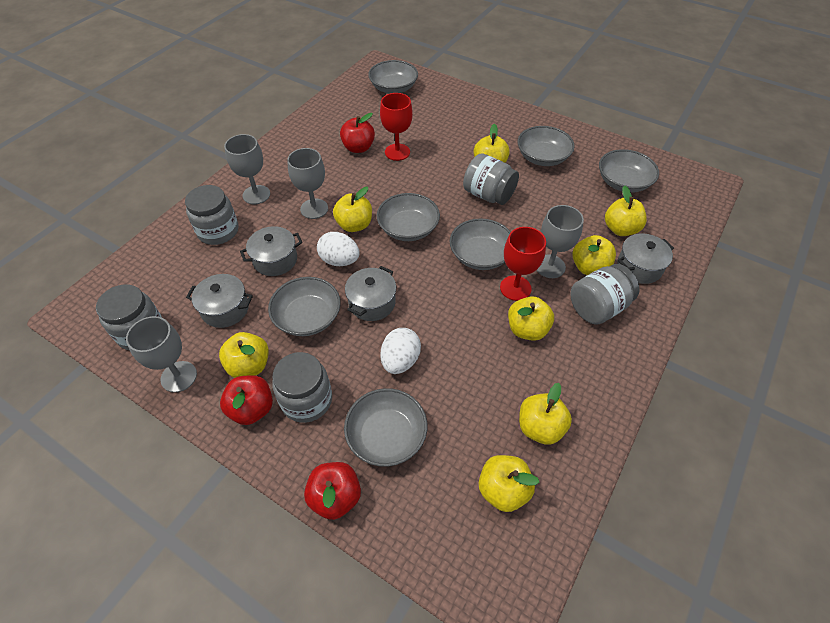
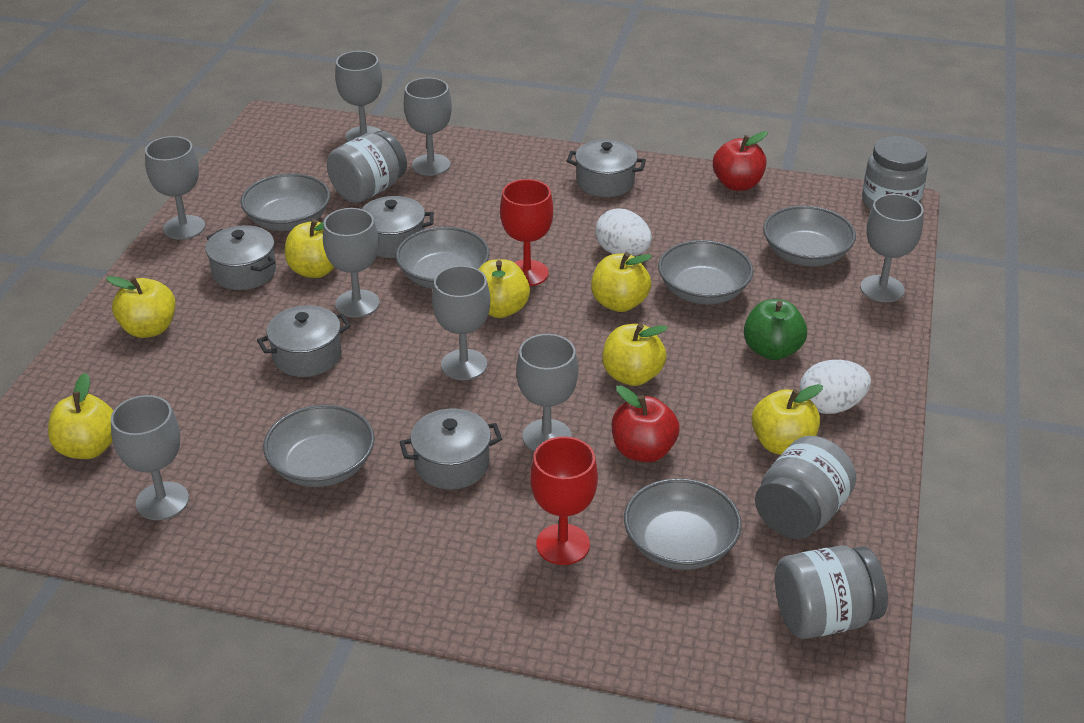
green apple: none = 0 -> [744,299,807,360] = 1
grey bowl: [268,277,341,336] [344,388,427,467] [368,60,418,93] [377,193,440,241] [450,219,511,270] [518,126,575,166] [599,149,659,193] = 7 -> [241,173,330,231] [263,405,375,487] [396,227,490,289] [624,478,742,570] [658,240,753,304] [763,206,856,266] = 6
grey goblet: [126,316,197,392] [224,134,270,204] [287,148,328,219] [537,205,584,278] = 4 -> [111,395,189,520] [145,136,205,240] [323,208,380,318] [335,51,382,142] [404,78,452,176] [432,266,490,380] [516,334,578,452] [860,194,924,302] = 8
grey jar: [96,284,162,351] [185,185,238,245] [272,352,332,423] [463,153,519,205] [570,264,640,324] = 5 -> [327,131,407,203] [755,436,856,539] [775,545,888,639] [862,136,928,210] = 4
grey pot: [186,274,253,328] [240,226,302,276] [345,266,396,321] [617,234,674,284] = 4 -> [205,225,276,290] [257,305,351,377] [362,196,434,258] [400,409,502,489] [567,140,646,197] = 5
red apple: [220,375,273,425] [304,462,361,520] [340,113,375,153] = 3 -> [612,386,680,462] [713,131,768,191] = 2
yellow apple: [219,332,269,378] [333,187,372,232] [473,124,510,163] [479,455,539,512] [508,296,554,341] [519,383,572,445] [573,235,616,275] [605,185,647,236] = 8 -> [48,373,114,459] [106,276,176,338] [285,219,335,278] [479,259,530,318] [591,252,653,312] [602,323,668,386] [752,384,823,455] = 7

